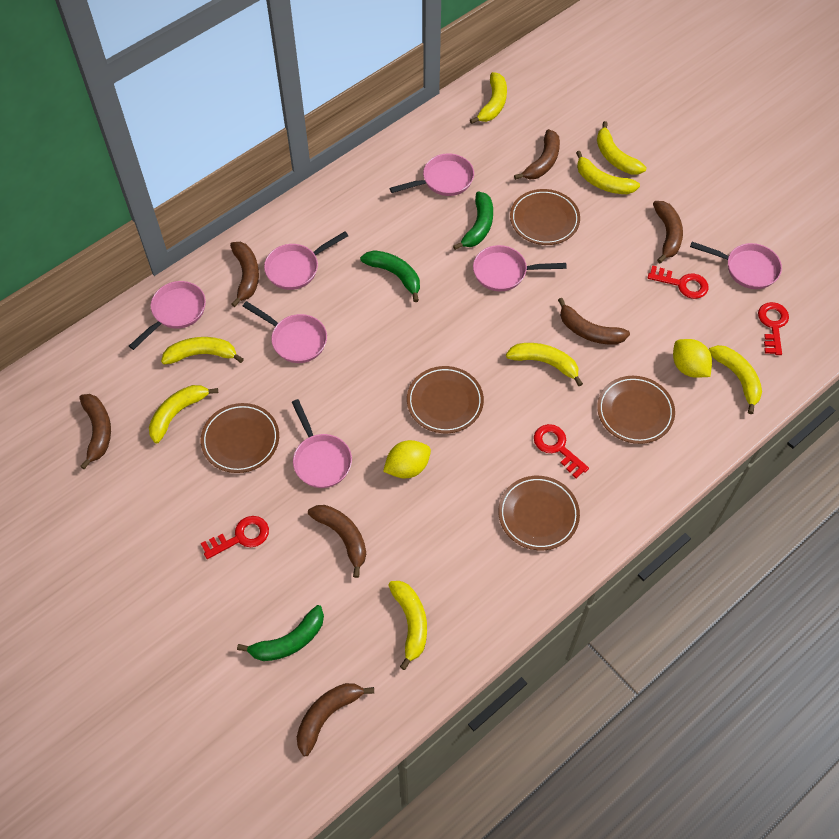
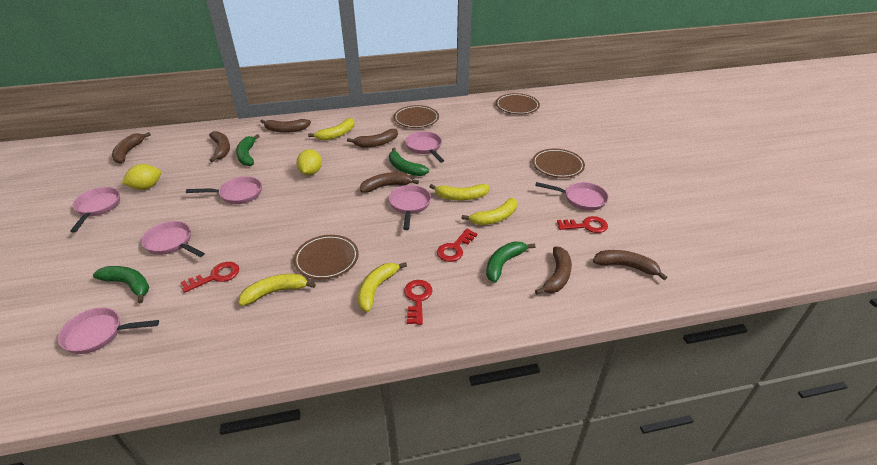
brown plate: [201,403,279,473] [407,366,484,433] [498,476,580,550] [510,189,580,245] [597,376,675,444] = 5 -> [293,235,359,279] [394,105,439,128] [496,93,540,114] [532,149,585,178] = 4
green banana: [237,605,324,661] [360,250,420,302] [453,191,493,250] = 3 -> [93,266,149,303] [236,134,260,166] [389,148,429,176] [486,242,535,283] = 4
yellow banana: [149,385,218,443] [161,337,244,364] [388,581,427,670] [470,72,507,124] [506,343,583,386] [576,151,640,194] [597,121,647,174] [709,345,762,414] = 8 -> [239,274,316,306] [308,118,355,140] [358,262,407,312] [429,184,489,200] [462,198,517,225] = 5

